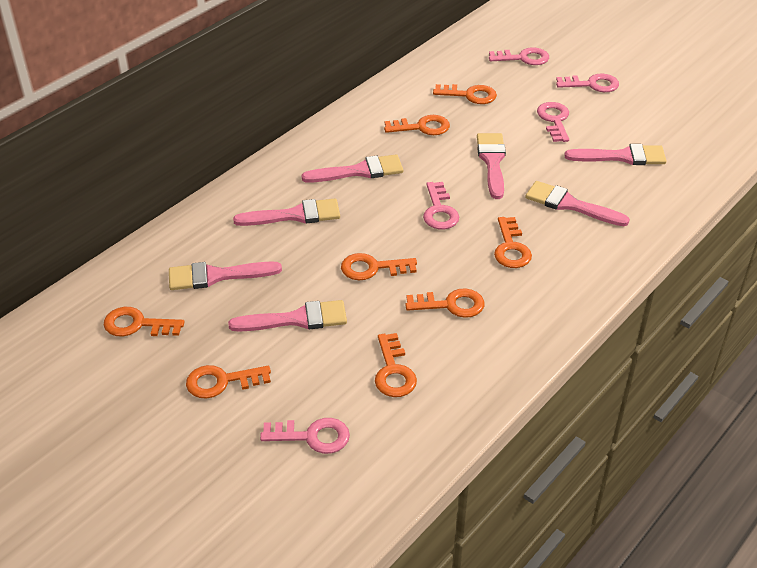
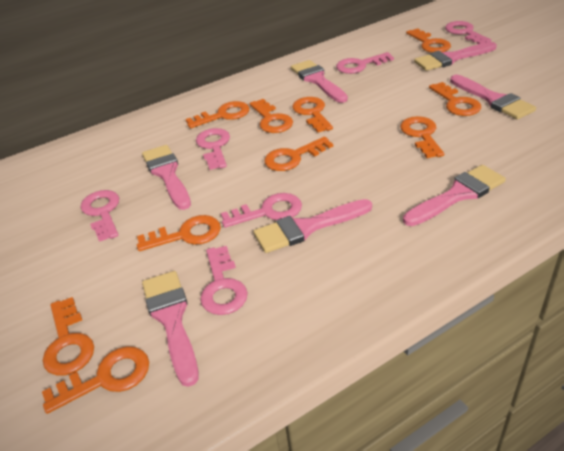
orange key: [104,307,184,337] [186,365,271,399] [341,253,417,280] [375,333,417,397] [384,115,450,135] [405,288,484,318] [433,84,497,104] [494,217,532,268] = 8 -> [42,346,149,414] [43,297,94,376] [137,215,221,251] [186,101,249,129] [249,99,293,133] [264,136,333,171] [292,97,333,133] [400,116,444,158] [406,28,451,53] [429,82,481,116] = 10
pink key: [260,418,350,454] [423,182,459,229] [489,47,549,65] [537,102,569,142] [556,73,619,92] = 5 -> [80,190,119,242] [196,128,230,170] [200,246,248,315] [221,193,302,228] [336,52,394,74] [445,21,491,44] = 6

